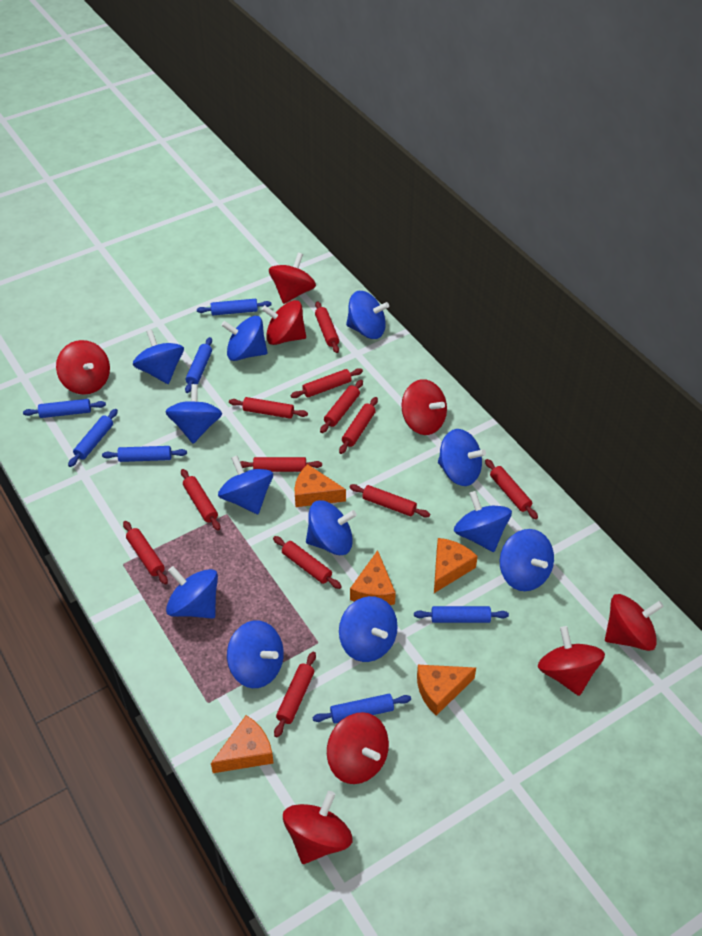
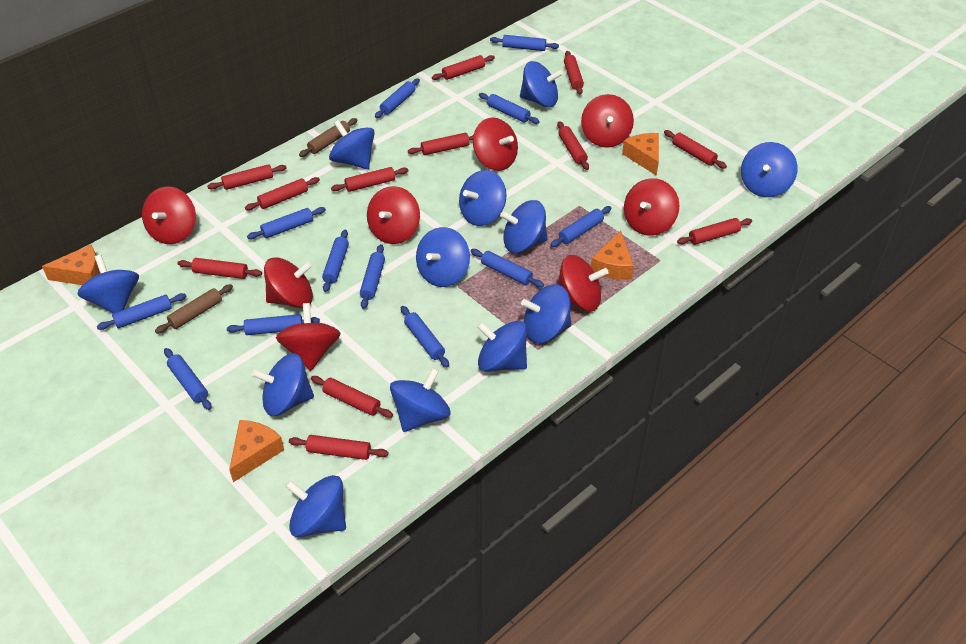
blue rolling pin: [23,399,106,418] [68,409,118,467] [102,446,187,462] [185,337,212,393] [197,299,272,315] [312,694,411,723] [414,606,509,623] = 7 -> [97,293,187,330] [164,348,212,410] [227,314,320,335] [247,207,326,239] [322,230,349,292] [360,244,385,309] [375,78,420,118] [401,306,449,367] [470,249,544,288] [479,93,540,124] [490,35,559,51] [550,206,611,247] = 12
brown rolling pin: none = 0 -> [155,284,233,334] [299,118,357,157] = 2
orange cheese: [211,715,274,773] [295,464,346,507] [350,550,396,605] [417,665,476,716] [434,538,478,593] = 5 -> [42,245,101,285] [229,420,284,482] [591,231,634,280] [622,133,659,176] = 4

